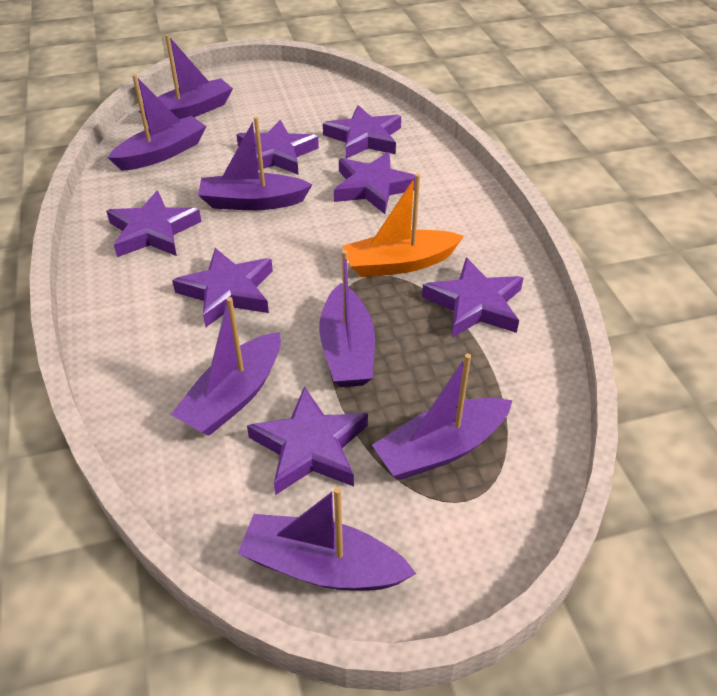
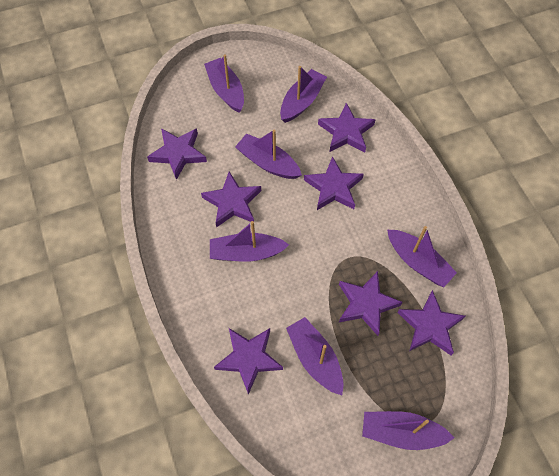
orange boat: [343,174,464,277] = 1 -> none = 0

